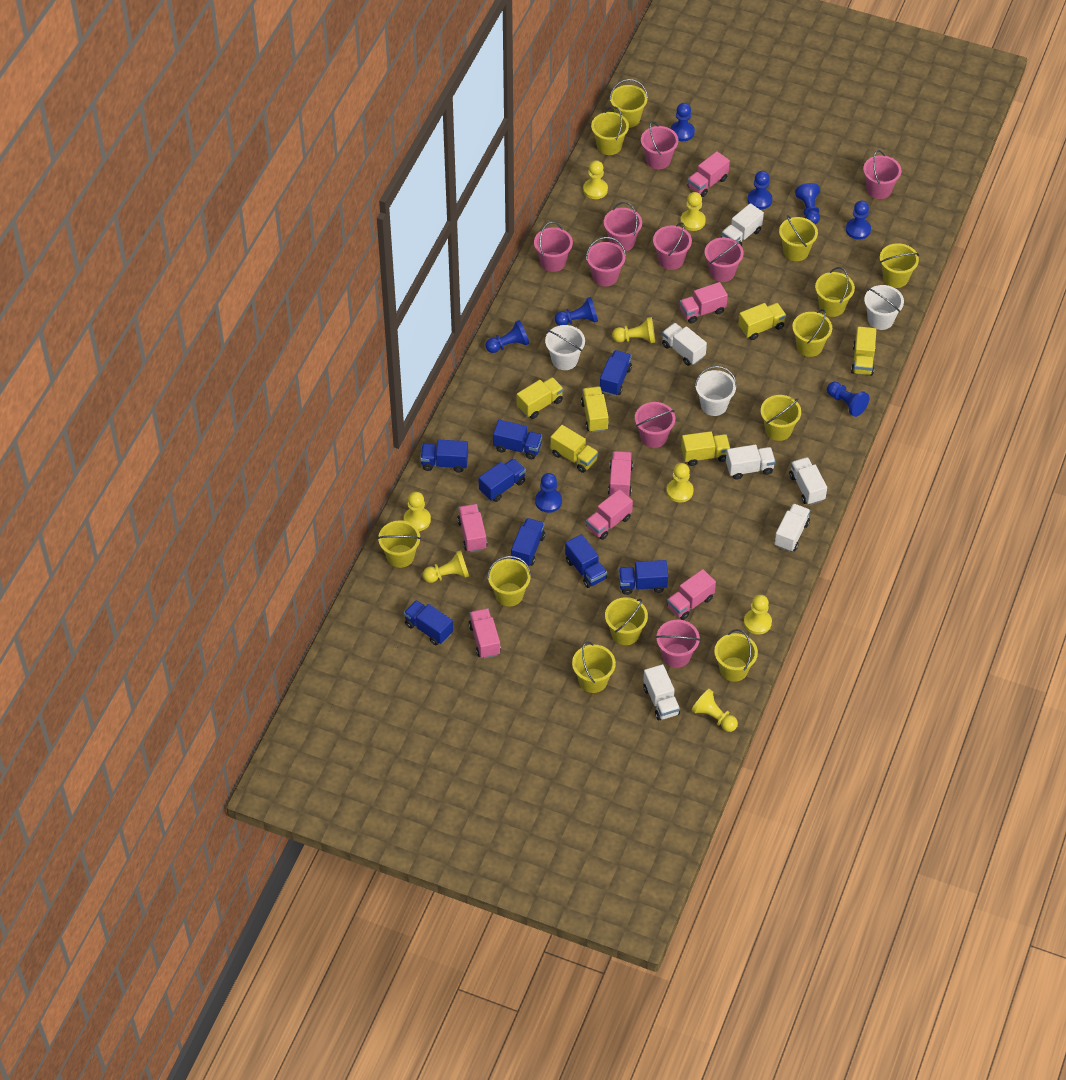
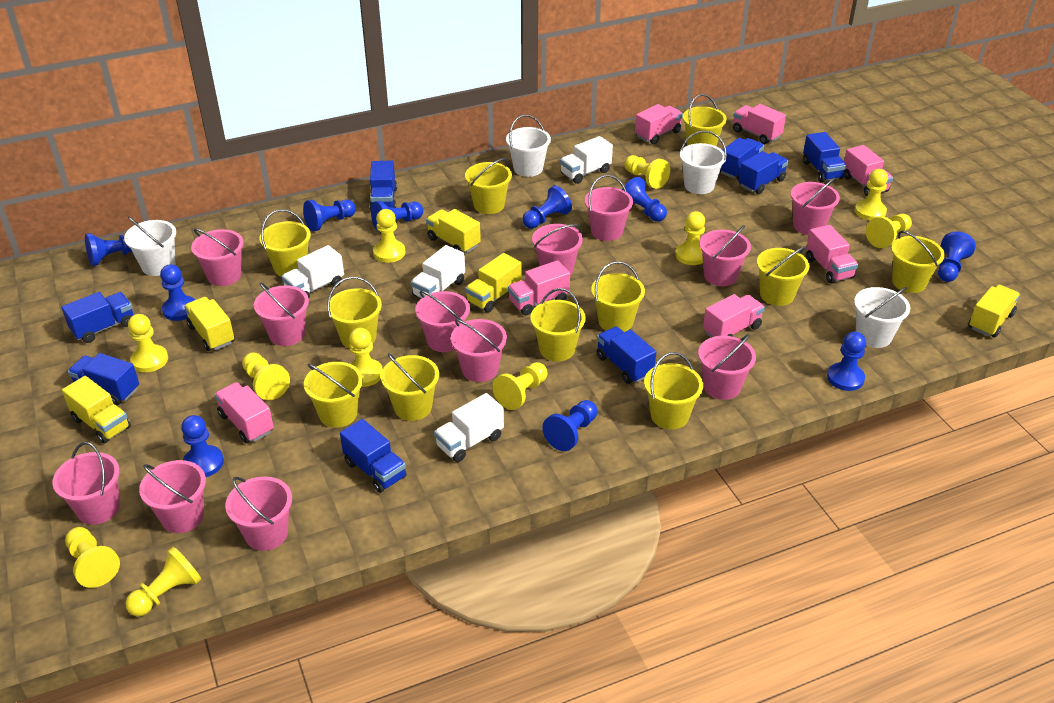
blue pawn: [485,320,529,353] [535,473,562,513] [555,297,598,326] [670,103,695,141] [747,171,772,210] [795,183,820,224] [827,382,869,417] [846,201,871,240] = 8 -> [85,233,133,266] [160,264,195,321] [181,415,224,477] [303,199,356,231] [371,201,423,233] [522,185,572,229] [542,400,597,451] [622,177,667,222] [827,332,866,391] [938,231,976,282] = 10
pink bucket: [534,222,573,272] [586,237,626,286] [604,202,642,252] [635,402,675,448] [641,121,678,169] [653,222,692,270] [656,620,701,668] [704,238,744,282] [863,150,901,199] = 9 -> [52,442,120,525] [139,460,206,533] [191,229,244,286] [225,476,292,551] [254,282,309,346] [415,291,470,352] [451,319,507,382] [532,224,583,276] [585,175,633,241] [698,334,756,400] [699,225,751,286] [791,177,840,235] = 12
white bucket: [545,325,585,370] [695,366,737,416] [864,285,904,330] = 3 -> [124,217,176,276] [506,115,551,177] [680,131,727,194] [854,287,910,348] = 4
white truck: [643,664,680,720] [662,323,707,366] [721,203,764,246] [726,445,776,480] [774,503,810,552] [789,457,827,505] = 6 -> [282,245,344,298] [411,245,465,298] [434,393,504,462] [560,136,613,184] = 4
yellow bucket: [377,520,421,568] [487,556,531,606] [572,641,616,693] [591,106,629,155] [605,597,648,645] [609,79,648,128] [714,629,758,682] [761,395,801,441] [779,215,818,261] [792,309,832,357] [815,267,855,317] [880,243,919,288] = 12 -> [260,209,311,277] [304,362,363,428] [327,277,382,348] [381,353,439,421] [465,158,512,214] [531,288,586,361] [591,261,645,332] [644,352,703,429] [683,94,727,146] [757,246,810,306] [891,231,945,293] = 11
yellow pawn: [404,492,431,531] [423,550,469,583] [583,160,608,199] [612,317,655,343] [666,463,694,503] [681,192,706,231] [691,689,738,732] [744,595,772,635] = 8 -> [65,527,120,588] [125,547,202,616] [128,314,168,372] [242,352,290,400] [349,328,383,387] [373,209,405,263] [492,362,547,410] [624,155,670,189] [675,211,705,265] [855,169,888,220] [866,214,912,248] = 11
yellow truck: [517,377,564,419] [550,425,598,473] [581,387,609,433] [681,431,730,466] [738,303,786,340] [851,326,877,376] = 6 -> [62,376,131,444] [184,297,235,351] [426,209,481,253] [465,253,522,313] [968,285,1020,338] = 5

